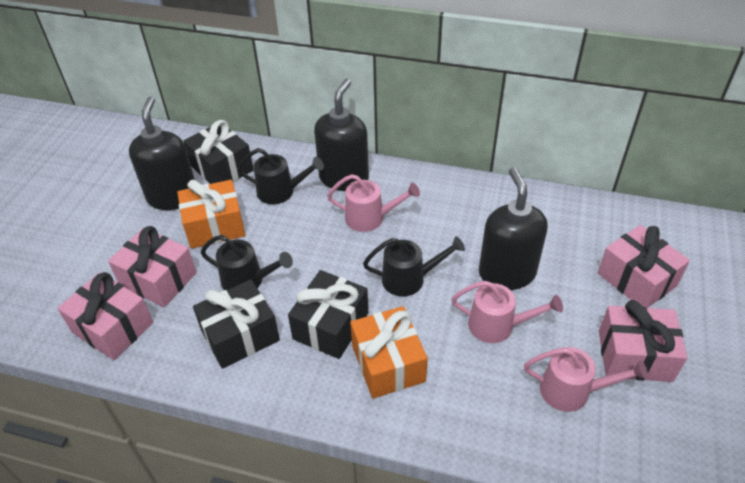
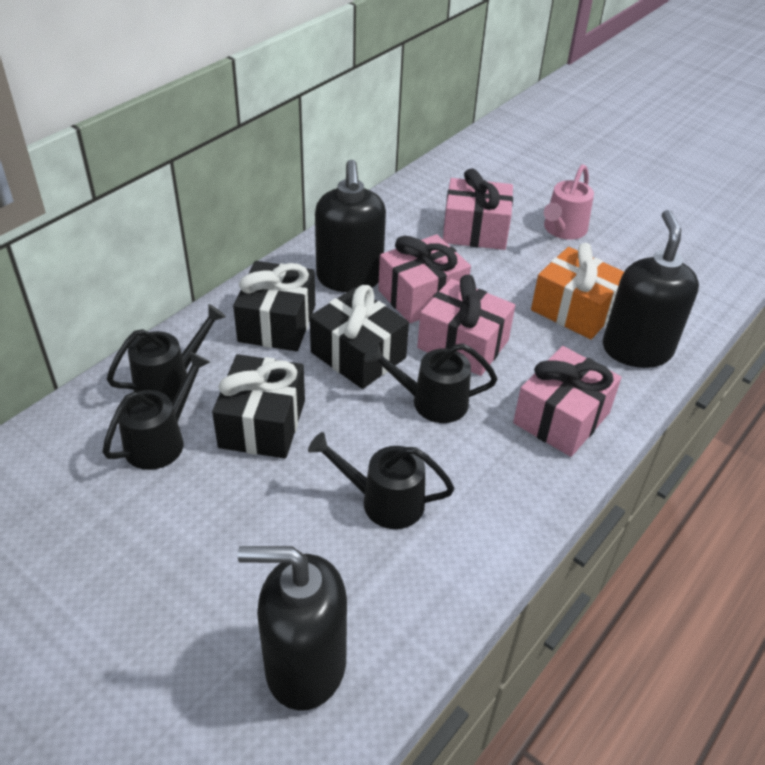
black watering can: [201,235,293,290] [237,148,324,204] [363,236,465,296] = 3 -> [103,352,210,470] [107,304,226,403] [308,432,454,529] [364,343,497,423] = 4
orange gift: [177,180,245,249] [350,306,428,398] = 2 -> [531,243,624,340] = 1
pink watering can: [327,174,420,232] [452,281,563,343] [524,347,648,412] = 3 -> [544,164,594,240] = 1

